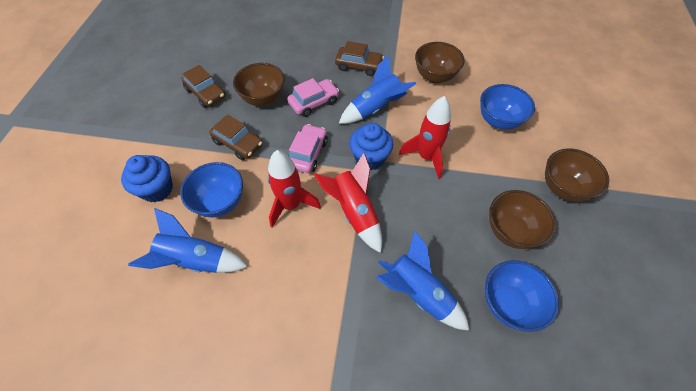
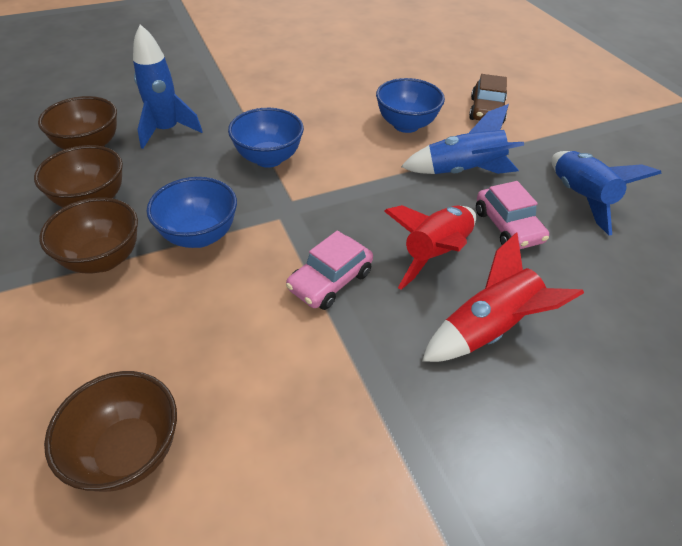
blue cupcake: [121,155,173,202] [349,123,393,170] = 2 -> none = 0
brown car: [181,65,226,108] [209,114,263,160] [335,41,384,76] = 3 -> [469,74,507,123] = 1
red rocket: [268,150,321,228] [314,153,382,253] [399,96,451,179] = 3 -> [384,205,476,290] [422,233,584,362] = 2

